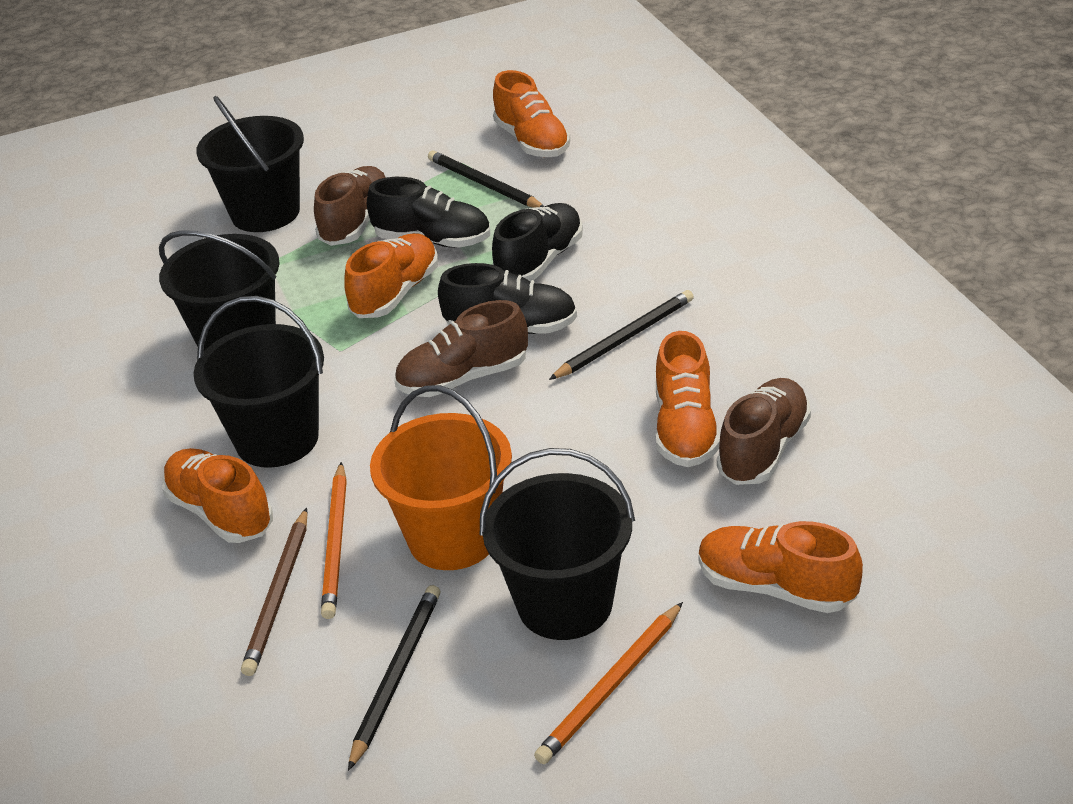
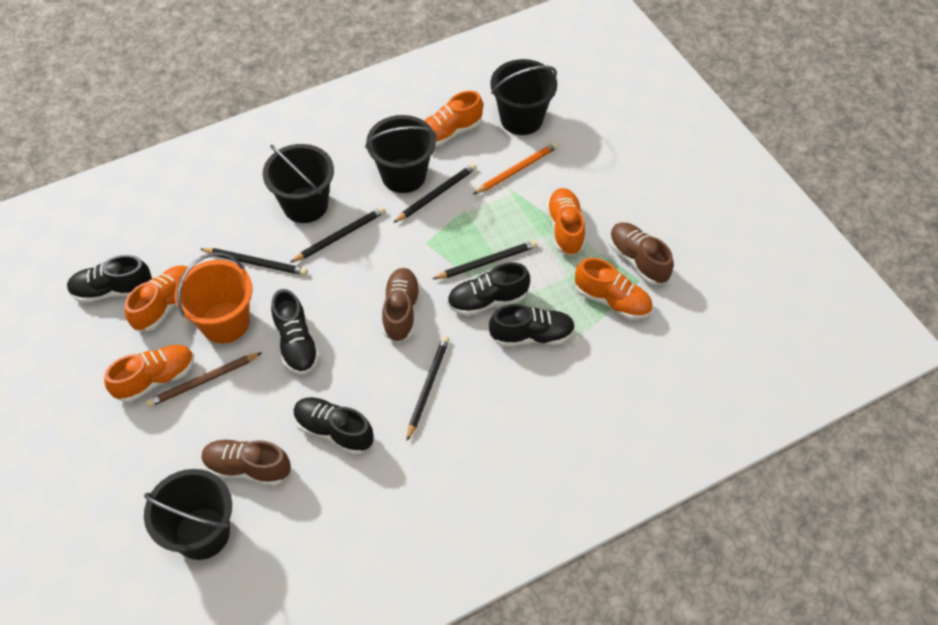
black pencil: [348,585,440,771] [428,150,544,208] [549,290,694,380] = 3 -> [201,248,307,276] [290,207,386,263] [393,163,477,223] [407,336,450,441] [433,240,538,279] = 5
black shoe: [367,177,490,248] [438,263,577,334] [492,203,583,282] = 3 -> [67,255,152,303] [271,289,320,375] [293,397,374,455] [447,262,530,316] [489,304,575,347] = 5
orange pencil: [321,462,347,619] [534,602,683,764] = 2 -> [473,142,558,194] = 1

